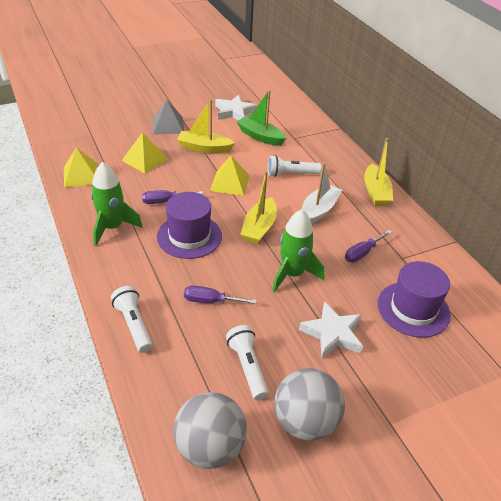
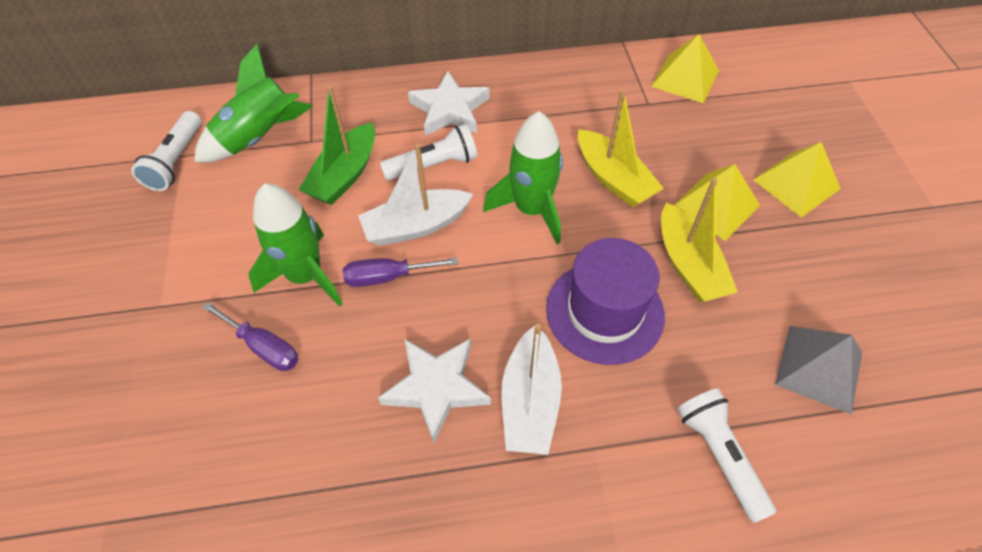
green rocket: [91,162,143,246] [272,209,324,292] = 2 -> [194,44,313,162] [248,183,343,306] [483,111,563,244] = 3
grey ball: [173,392,247,469] [274,368,345,441] = 2 -> none = 0
purple hat: [157,192,222,259] [378,261,451,338] = 2 -> [546,238,665,365] = 1
purple screwdriver: [142,190,203,204] [184,285,257,304] [345,230,392,262] = 3 -> [202,302,299,371] [343,258,458,287] = 2
white boat: [302,162,342,224] = 1 -> [358,144,473,246] [501,324,562,455] = 2
yellow boat: [177,99,235,153] [240,171,277,244] [364,138,393,206] = 3 -> [578,90,664,207] [661,178,738,302] = 2

